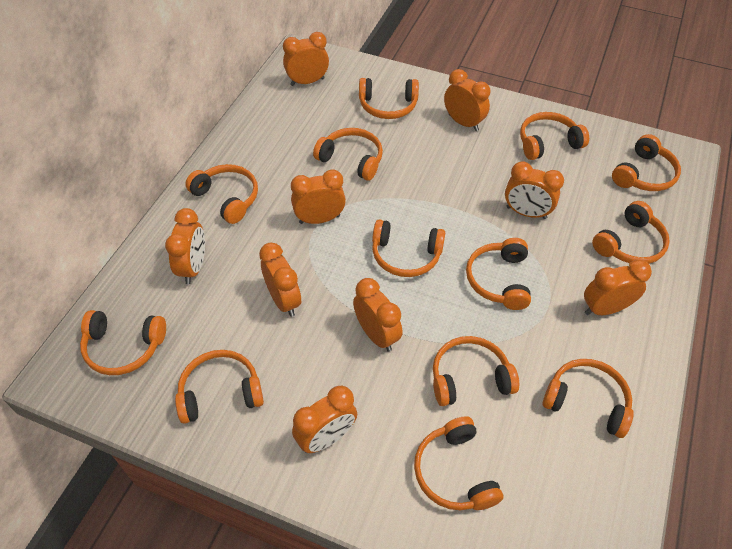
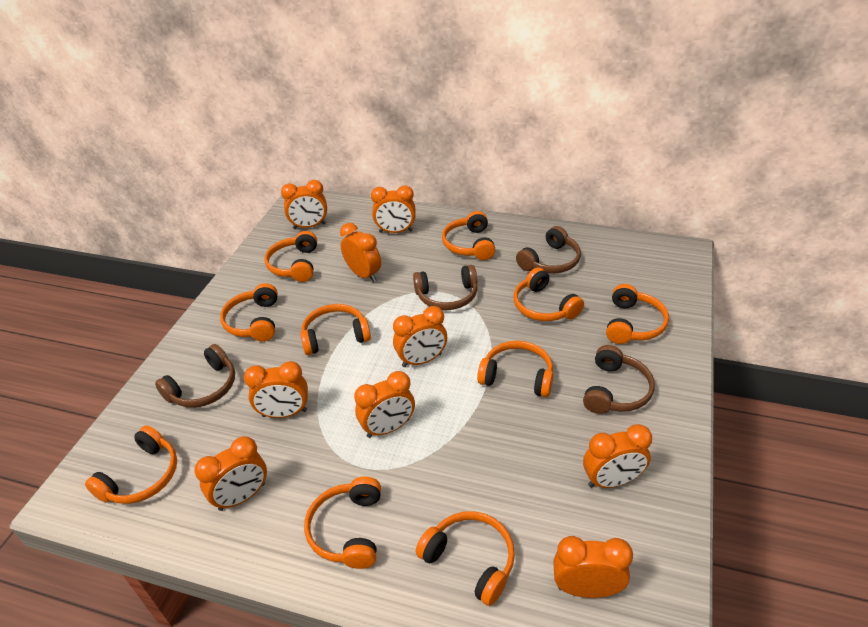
brown headphones: none = 0 -> [155,344,235,408] [413,265,478,310] [516,226,581,273] [583,345,655,414] = 4
orange headphones: [80,310,166,375] [175,350,264,424] [185,164,258,224] [313,128,383,181] [359,78,419,119] [372,219,445,277] [414,416,503,510] [433,336,519,406] [466,238,531,310] [520,112,589,160] [543,359,634,438] [592,201,670,264] [612,134,681,191] = 13 -> [85,425,177,504] [220,283,278,342] [265,231,317,282] [300,304,371,355] [304,477,381,569] [416,511,515,606] [442,211,496,260] [477,341,554,397] [514,267,584,321] [606,284,669,344] = 10

